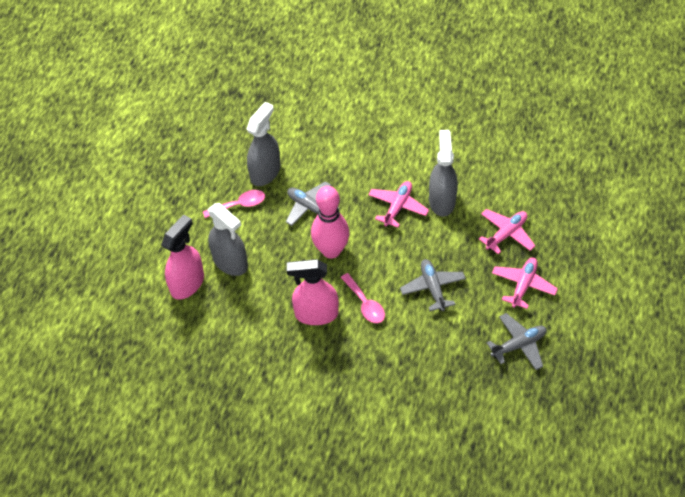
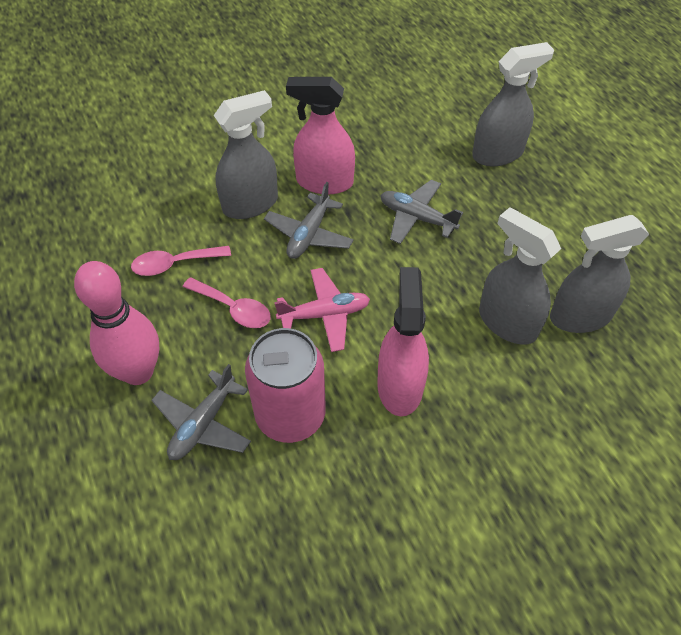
grey spray bottle: [208,203,248,276] [246,102,281,186] [429,130,458,217] = 3 -> [214,90,278,219] [472,42,554,166] [479,207,561,345] [550,215,649,333] = 4
pink can: none = 0 -> [245,328,326,443] = 1
pink plane: [368,181,429,228] [479,209,535,254] [492,258,558,309] = 3 -> [274,268,370,352] = 1

